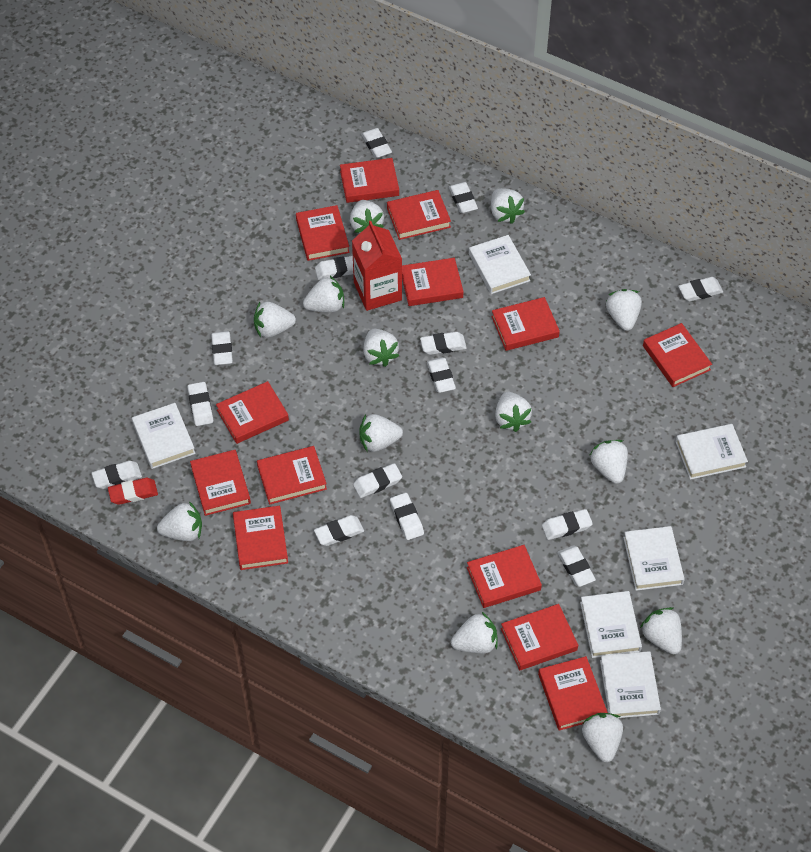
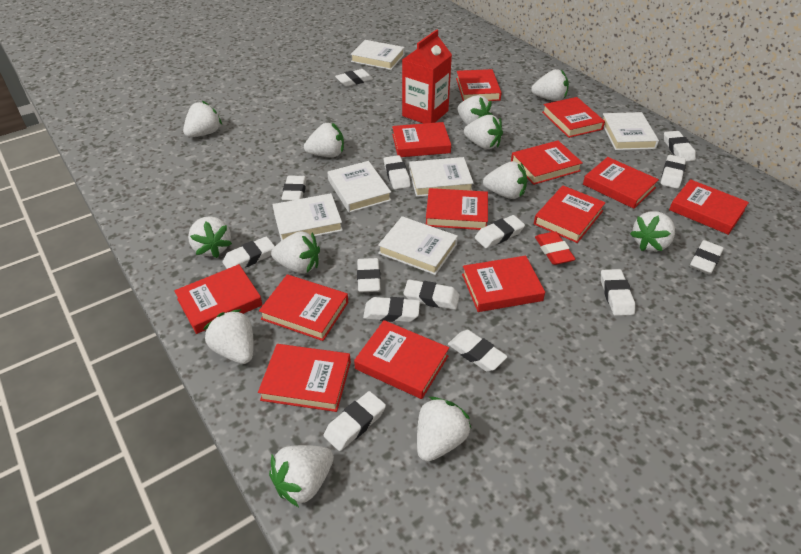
white strawberry: [157,501,202,541] [254,302,296,338] [303,276,344,312] [350,200,384,233] [359,414,403,452] [363,329,400,367] [451,612,498,653] [491,188,525,224] [495,392,532,432] [582,713,623,762] [590,440,628,484] [606,289,642,331] [640,607,682,654] = 13 -> [183,101,222,137] [188,216,232,258] [204,309,254,364] [269,445,334,507] [271,231,320,274] [304,123,344,157] [417,397,471,462] [458,95,492,125] [464,115,503,149] [483,161,527,199] [531,69,569,101] [630,211,675,251] = 12

